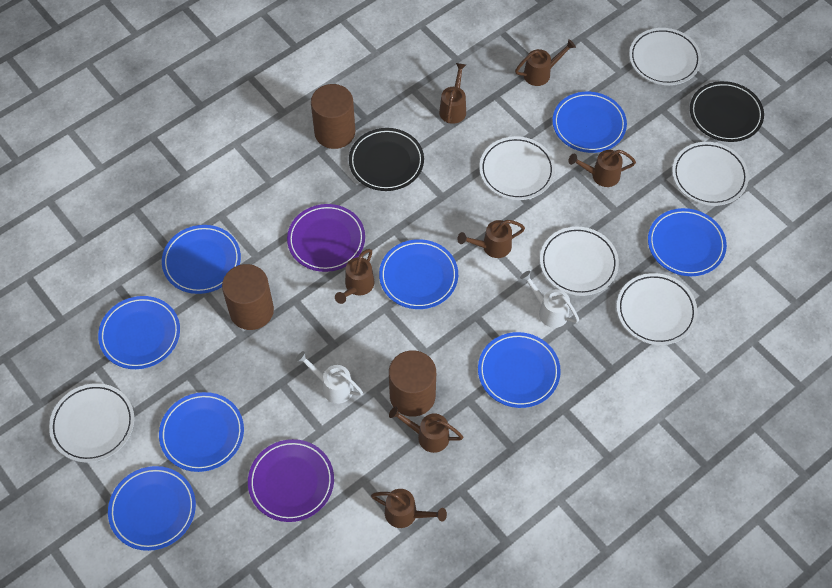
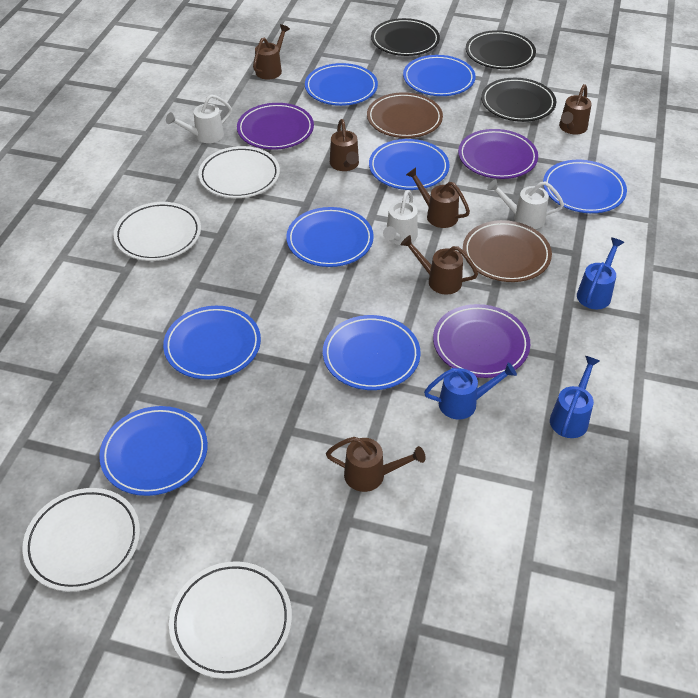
black plate: [349,128,424,191] [690,81,764,142] = 2 -> [371,18,440,56] [466,30,536,69] [481,78,556,122] = 3
blue watering can: none = 0 -> [424,362,517,420] [550,356,600,438] [577,238,624,309] = 3
brown cylinder: [222,264,274,330] [311,84,355,149] [389,350,436,417] = 3 -> none = 0
brown plate: none = 0 -> [367,92,443,138] [463,220,552,282] = 2
brown watering can: [335,249,375,304] [371,489,447,528] [389,406,463,453] [439,63,466,124] [457,220,525,258] [515,39,576,86] [568,150,636,187] = 7 -> [253,24,290,80] [326,437,426,492] [330,119,359,171] [401,235,478,295] [406,168,470,228] [559,84,592,135] = 6
purple plate: [248,439,334,522] [287,204,365,272] = 2 -> [237,103,314,150] [433,304,530,378] [458,129,538,179] = 3
white plate: [49,383,134,462] [479,136,555,200] [540,227,619,296] [616,273,698,345] [629,28,701,85] [672,142,749,206] = 6 -> [22,488,140,592] [114,202,201,261] [169,561,292,679] [198,146,280,198] = 4
white watering can: [296,351,363,404] [520,271,579,328] = 2 -> [166,94,232,143] [383,190,418,245] [487,179,564,229] = 3

